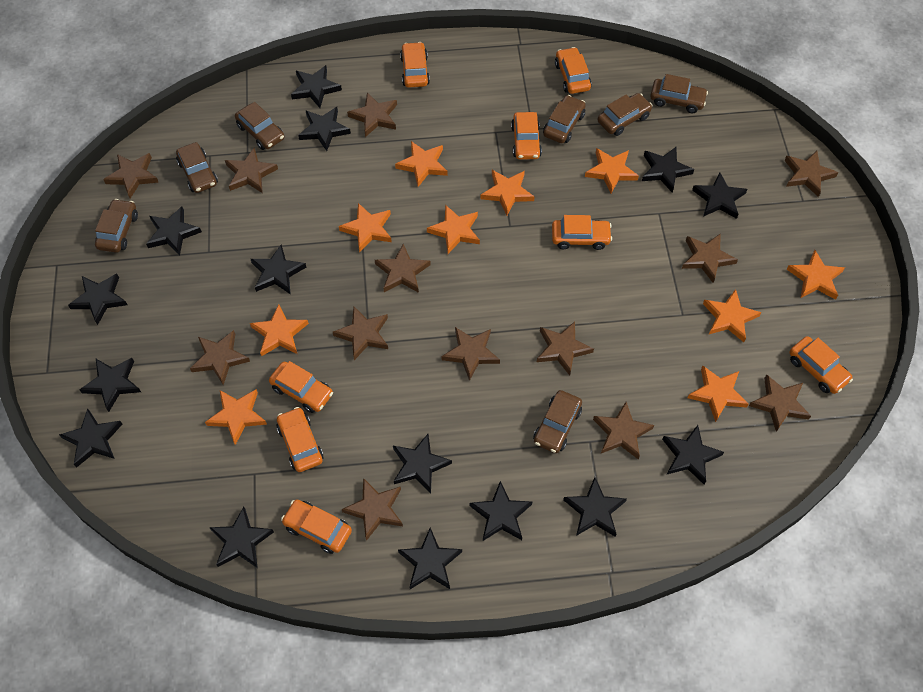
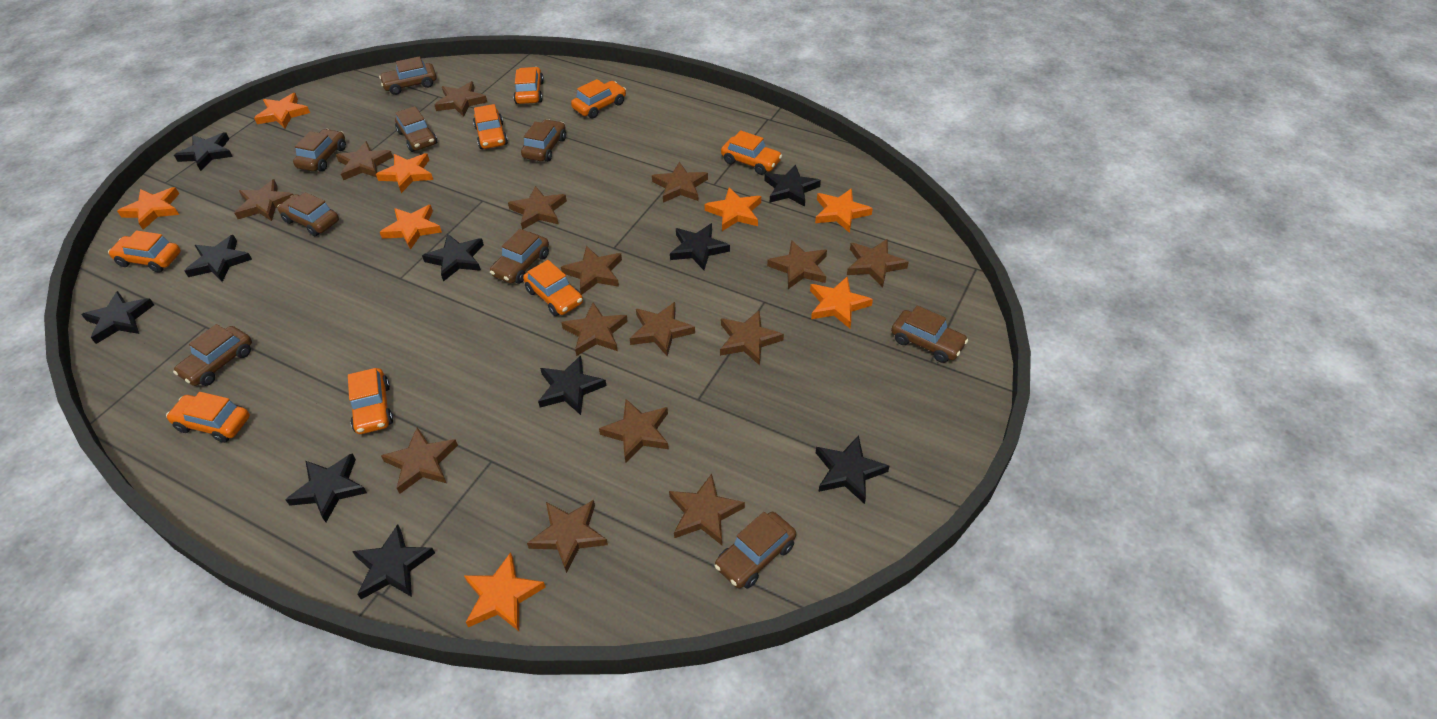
black star: [59,409,122,468] [68,274,128,325] [79,358,141,412] [146,206,202,256] [209,507,274,568] [251,245,306,295] [291,65,342,108] [298,107,351,151] [393,434,452,493] [398,528,462,589] [470,481,532,541] [563,477,627,537] [642,147,694,193] [662,425,724,485] [692,172,747,219] = 15 -> [81,291,154,344] [174,132,233,171] [184,235,252,282] [286,453,367,522] [352,524,435,599] [422,233,484,281] [538,355,606,415] [670,223,730,270] [764,164,821,207] [816,435,889,504] = 10
brown car: [95,199,138,253] [176,142,218,193] [235,102,284,150] [533,390,582,453] [543,95,586,143] [597,93,653,136] [650,74,708,113] = 7 -> [173,324,252,386] [277,192,339,236] [293,129,346,172] [379,56,437,95] [395,106,437,152] [490,229,549,284] [521,119,566,162] [714,512,796,588] [891,306,968,363] = 9
brown star: [103,153,159,199] [190,330,250,385] [225,147,278,193] [333,307,388,360] [342,478,403,541] [347,93,397,137] [375,244,431,293] [442,327,500,381] [537,322,594,376] [593,402,654,459] [682,233,738,283] [749,374,811,432] [784,151,838,197] = 13 -> [234,179,293,221] [336,141,393,180] [381,427,458,494] [434,81,487,117] [508,186,567,230] [527,500,608,573] [561,246,622,295] [561,302,628,356] [599,399,669,463] [629,302,695,356] [652,162,708,203] [669,474,745,545] [720,310,784,366] [767,240,827,289] [847,239,909,287] = 15
orange star: [205,389,267,445] [250,304,309,356] [339,203,392,253] [395,141,447,187] [427,205,480,254] [480,170,535,216] [585,148,639,193] [687,366,749,422] [703,289,761,342] [787,250,845,300] = 10 -> [117,187,179,230] [254,93,310,128] [376,153,433,193] [380,205,442,250] [464,552,546,631] [705,187,761,231] [810,276,873,328] [815,188,873,233] = 8

